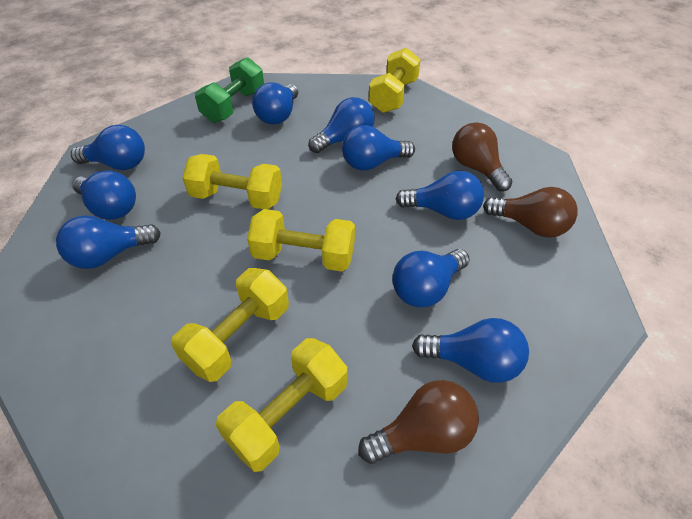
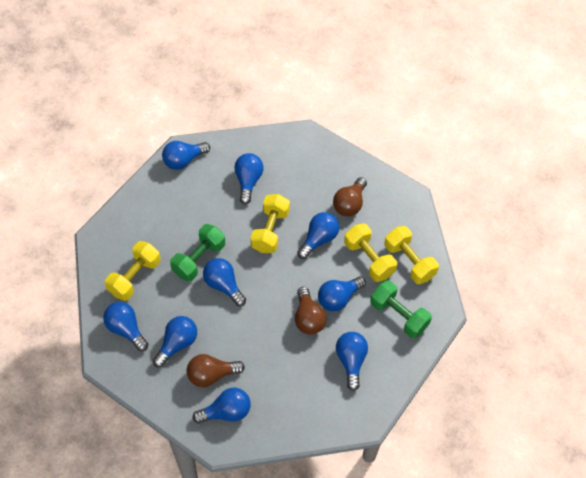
green dumbbell: [195,57,264,123] = 1 -> [170,224,225,281] [370,280,432,338] = 2
yellow dumbbell: [171,268,289,382] [182,154,282,209] [216,338,347,472] [247,209,355,272] [369,48,421,113] = 5 -> [105,241,161,301] [251,194,290,253] [344,224,397,282] [385,226,439,284] = 4

